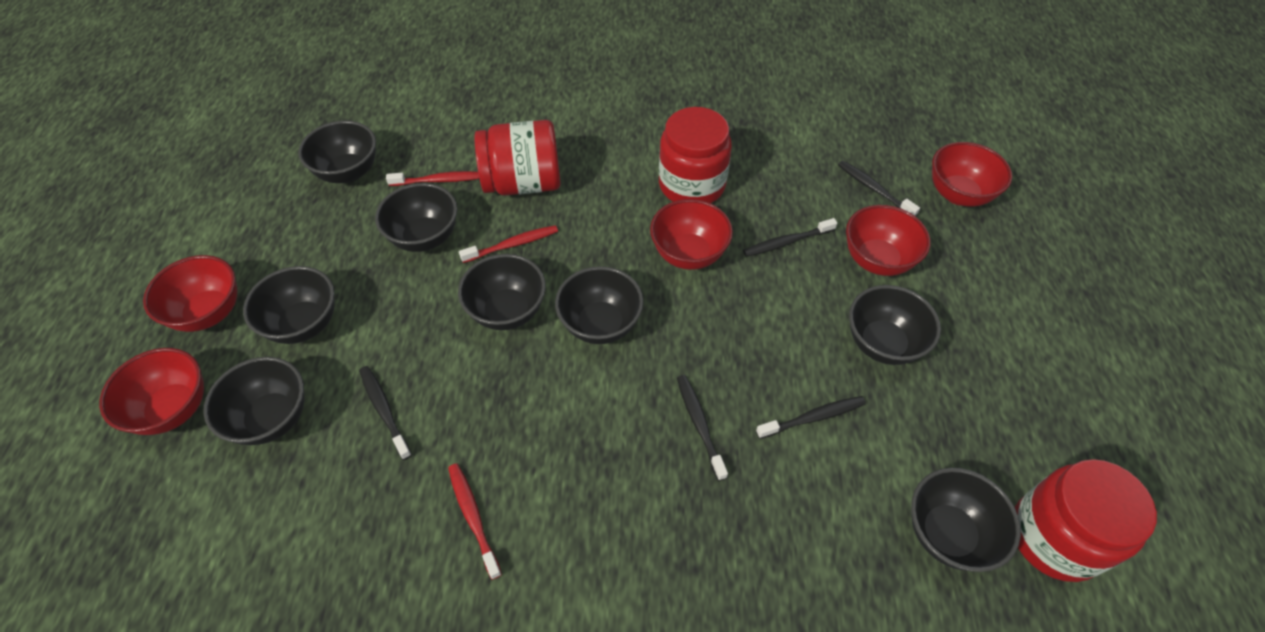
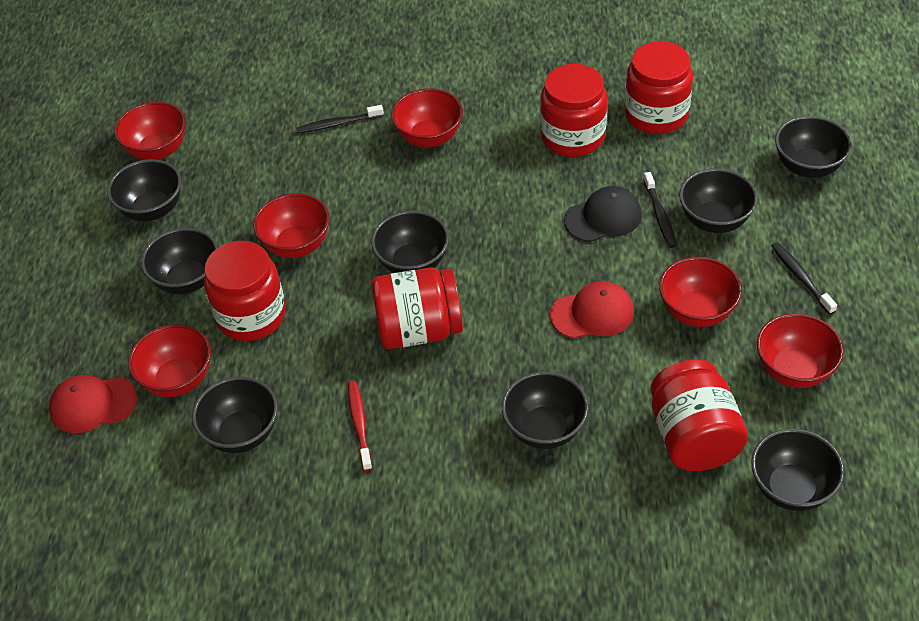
black cap: none = 0 -> [564,186,642,242] = 1
black toothbrush: [359,366,412,460] [677,375,728,481] [743,218,837,257] [756,396,866,439] [838,161,920,216] = 5 -> [296,105,384,134] [643,172,677,248] [772,242,837,315] = 3
red bowl: [99,348,204,435] [143,255,238,332] [650,199,733,270] [846,205,931,276] [932,142,1012,207] = 5 -> [115,102,186,160] [128,324,211,397] [253,193,330,258] [391,89,463,147] [659,257,742,327] [757,313,844,388] = 6
red cap: none = 0 -> [49,375,137,433] [550,281,634,339] = 2
red jar: [474,120,561,196] [659,107,732,203] [1015,459,1157,582] = 3 -> [204,241,286,341] [371,268,463,349] [540,64,607,157] [625,41,693,134] [650,359,748,471] = 5
red toothbrush: [386,171,479,186] [448,463,502,580] [459,225,558,263] = 3 -> [348,381,372,471] = 1

